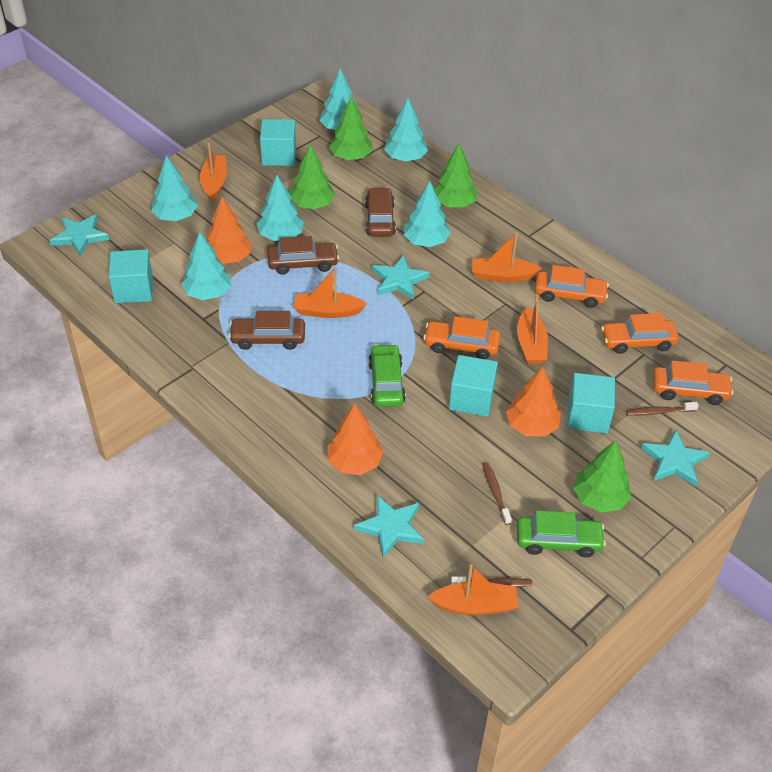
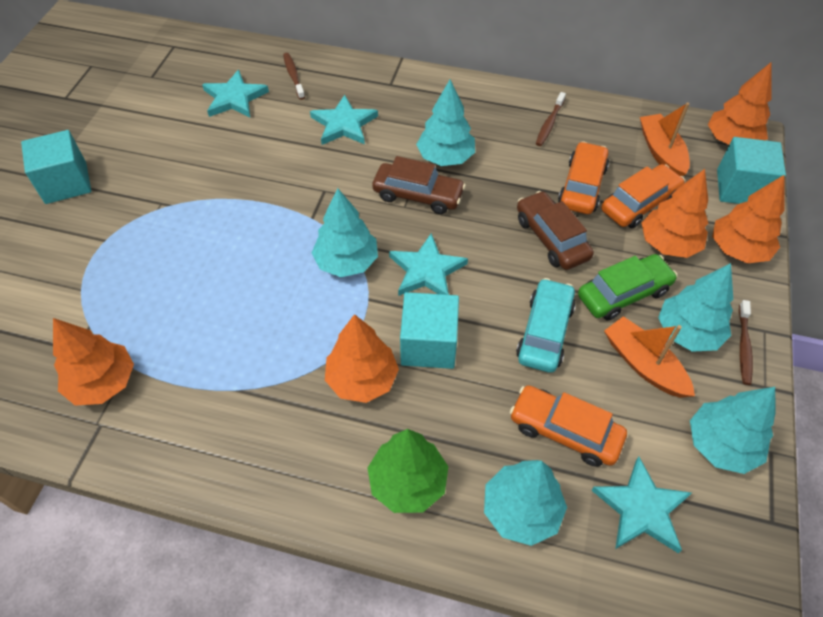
brown car: [229,311,305,350] [267,236,339,275] [365,187,396,237] = 3 -> [372,156,466,214] [517,191,594,270] = 2
green car: [368,344,406,407] [517,510,606,558] = 2 -> [578,254,678,321] = 1
green tree: [290,144,335,209] [329,97,373,160] [434,143,477,207] [573,440,631,512] = 4 -> [368,429,448,513] = 1
orange boat: [200,143,227,202] [294,267,367,318] [428,564,518,615] [472,232,542,282] [517,294,548,364] = 5 -> [604,316,695,398] [640,102,690,176] = 2
orange car: [423,317,501,359] [535,265,609,308] [601,313,679,354] [653,361,733,405] = 4 -> [510,385,627,467] [558,141,609,214] [601,164,685,228] = 3
orange tree: [207,197,251,264] [328,403,383,475] [506,366,561,437] = 3 -> [53,318,134,406] [325,314,399,403] [641,169,708,258] [708,62,772,145] [712,174,785,264] = 5
turquoise car: none = 0 -> [516,278,576,373] = 1
turquoise cube: [109,249,153,303] [260,119,296,166] [449,355,498,417] [567,373,615,433] = 4 -> [21,130,91,204] [400,292,459,369] [717,137,786,204] = 3
turquoise tree: [151,155,198,221] [181,232,231,300] [257,175,304,241] [319,69,357,130] [384,98,428,161] [404,181,451,247] = 6 -> [312,188,378,277] [416,79,475,166] [484,460,567,546] [658,263,733,352] [690,387,776,474] = 5

